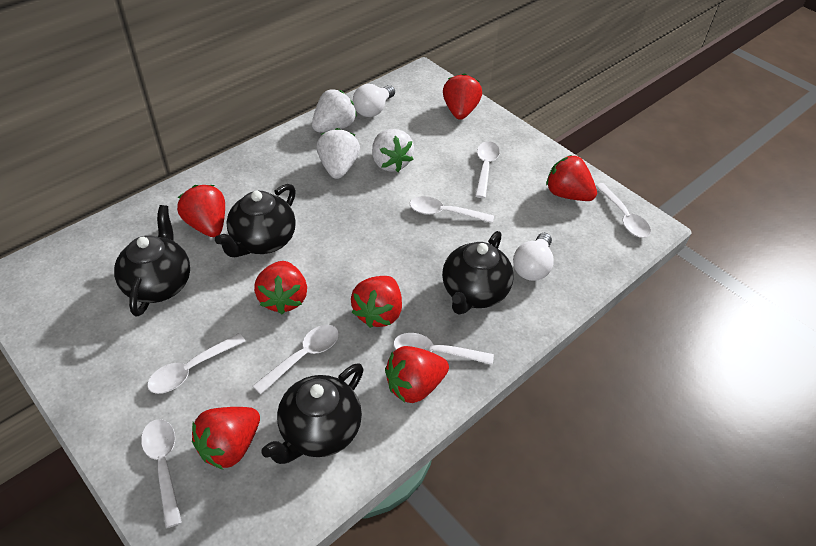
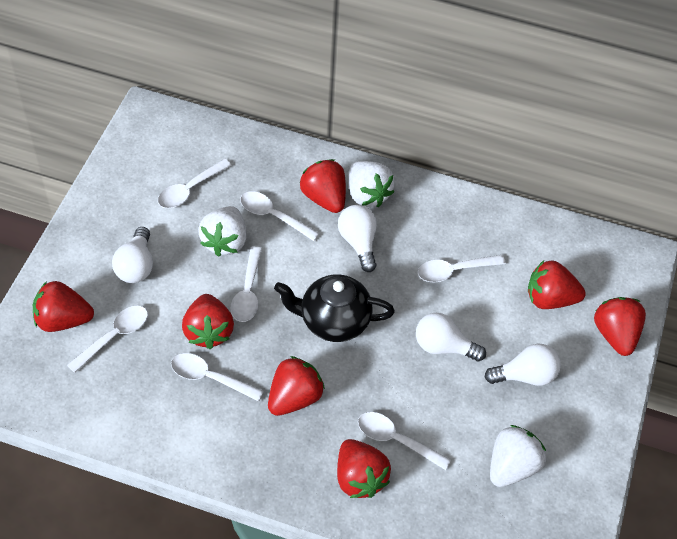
black teapot: [114,205,190,317] [215,184,296,257] [261,363,364,464] [442,231,514,314] = 4 -> [274,274,395,342] = 1
white light bulb: [353,84,395,117] [513,233,554,281] = 2 -> [112,227,153,283] [338,205,377,272] [416,313,486,362] [484,344,561,386] = 4

